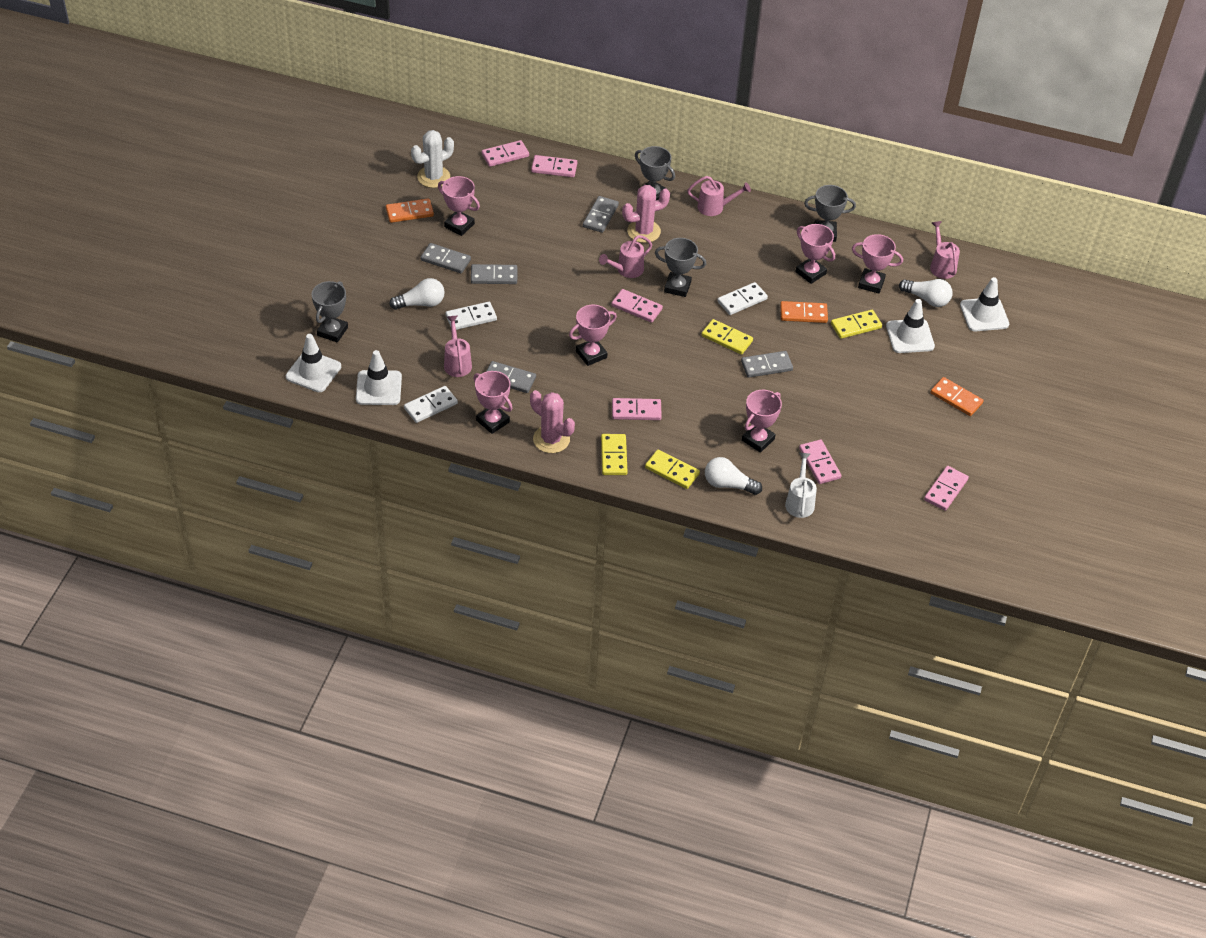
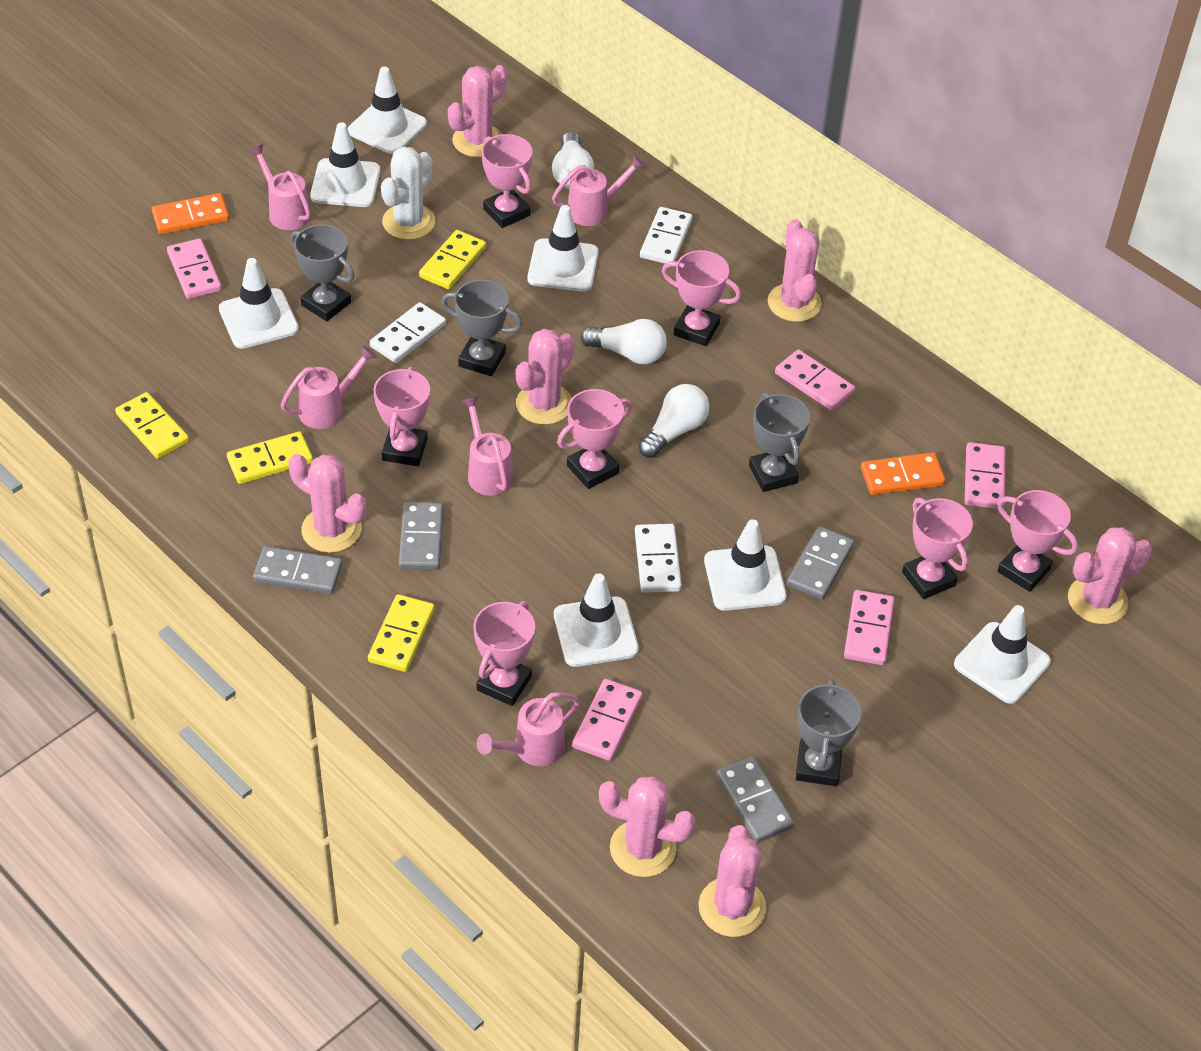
grey domino: [420,243,471,273] [471,264,517,284] [486,361,536,393] [583,196,619,233] [741,351,793,378] = 5 -> [253,546,342,594] [399,502,444,570] [716,756,795,842] [787,526,854,600] = 4
orange domino: [386,198,434,223] [780,301,828,323] [931,377,983,416] = 3 -> [152,193,229,234] [861,452,946,495] = 2
pink cactus: [530,390,575,453] [622,185,670,243] = 2 -> [288,454,366,553] [448,65,507,157] [516,329,575,425] [599,777,696,877] [698,825,766,937] [768,219,822,322] [1068,527,1152,624] = 7
pink domino: [482,140,529,167] [531,155,577,177] [611,289,663,323] [612,398,662,420] [799,440,841,484] [924,466,969,511] = 6 -> [167,238,222,299] [572,679,643,761] [775,349,855,411] [844,590,894,665] [965,442,1006,509] = 5
pink trophy: [438,176,480,236] [473,371,512,434] [569,305,617,366] [742,390,782,453] [796,224,835,284] [852,234,903,294] = 6 -> [373,367,430,466] [473,601,535,706] [481,134,532,228] [557,389,632,489] [662,250,741,346] [902,498,973,599] [997,490,1078,592] = 7
pink watering can: [444,316,472,377] [599,235,652,278] [687,176,751,216] [930,221,960,279] = 4 -> [248,144,311,230] [280,345,377,429] [462,396,513,496] [476,692,580,766] [552,155,645,226] = 5
white traffic cone: [286,334,341,392] [356,350,402,405] [886,299,935,353] [960,277,1009,331] = 4 -> [219,258,299,349] [310,122,380,207] [348,67,427,154] [527,205,599,292] [554,573,639,667] [704,519,787,611] [954,605,1051,704] = 7
white watering can: [785,453,817,518] = 1 -> none = 0

